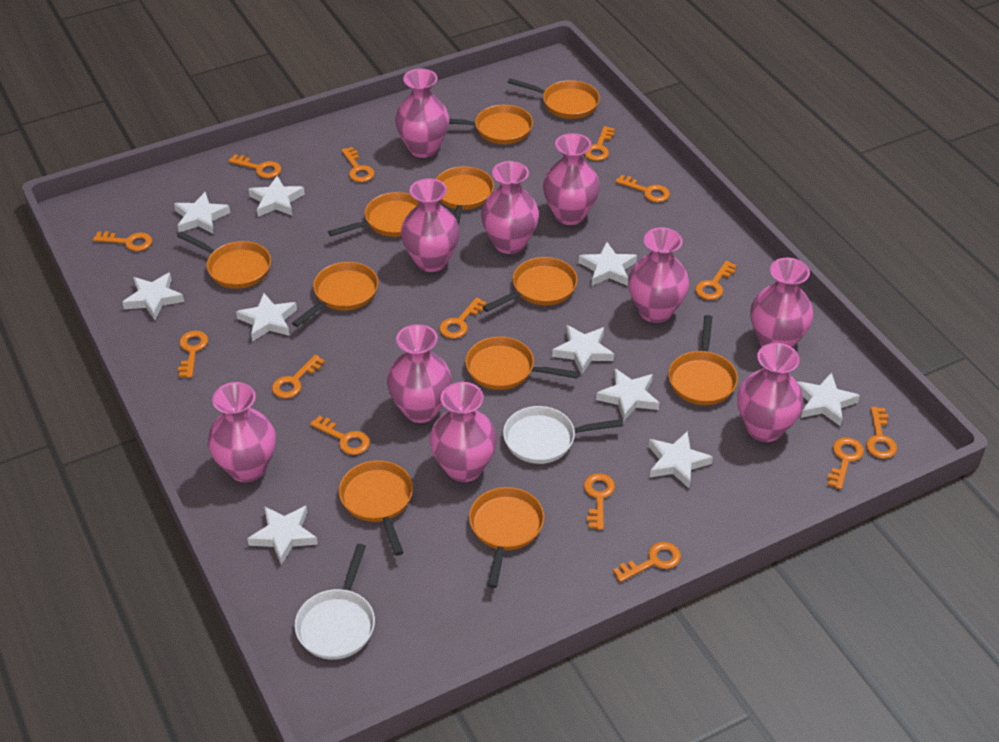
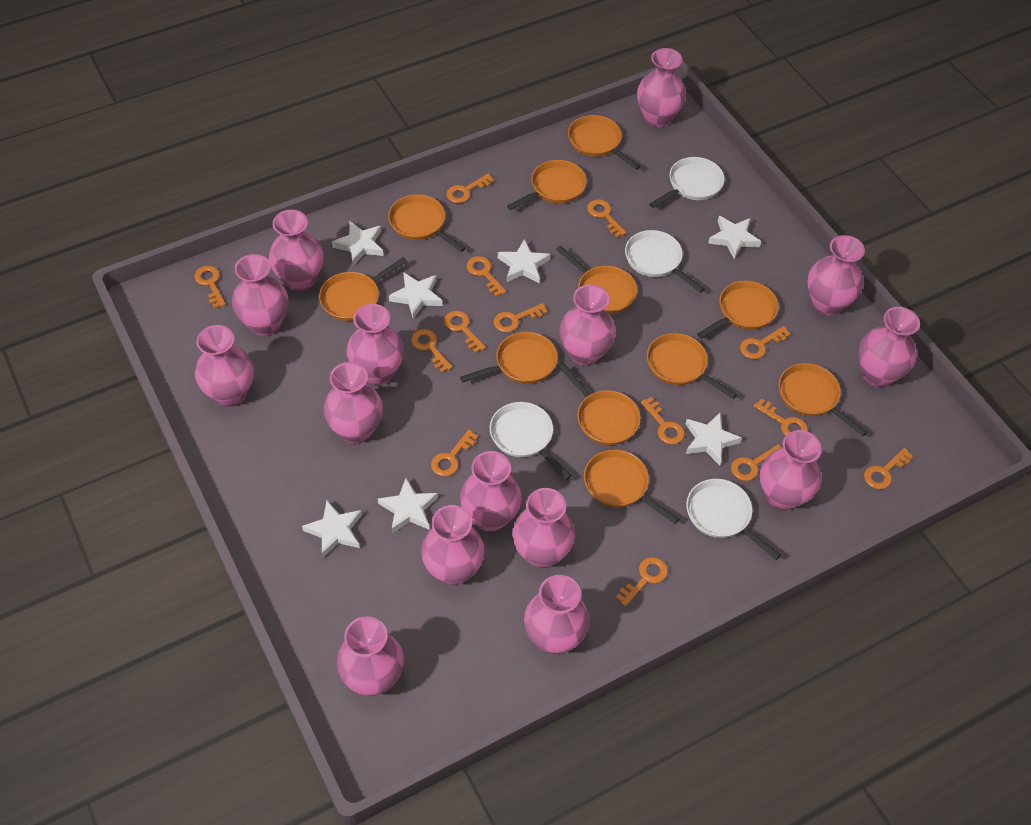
pink vase: [208,382,276,483] [387,324,452,423] [395,69,449,158] [401,178,460,272] [430,382,497,482] [481,161,539,254] [543,133,600,225] [628,227,689,323] [737,343,804,442] [751,258,813,348] = 10 -> [195,325,254,407] [232,254,288,336] [269,210,324,291] [323,362,383,444] [337,616,404,696] [347,304,404,385] [421,505,484,585] [460,451,522,532] [512,488,575,568] [524,575,590,654] [559,284,616,366] [637,48,686,128] [760,430,822,510] [807,235,865,316] [858,307,920,387] = 15
white pan: [295,544,375,660] [503,406,623,464] = 2 -> [490,402,571,480] [625,230,705,293] [649,157,725,208] [686,479,781,560] = 4
white star: [122,273,184,320] [174,192,230,234] [236,293,297,341] [247,506,318,565] [248,176,305,217] [552,325,614,375] [579,242,637,286] [596,368,660,421] [649,431,713,488] [797,372,860,427] = 10 -> [302,500,362,558] [332,221,383,266] [378,478,438,533] [389,272,443,319] [498,239,550,283] [686,413,742,466] [708,216,761,259] = 7

